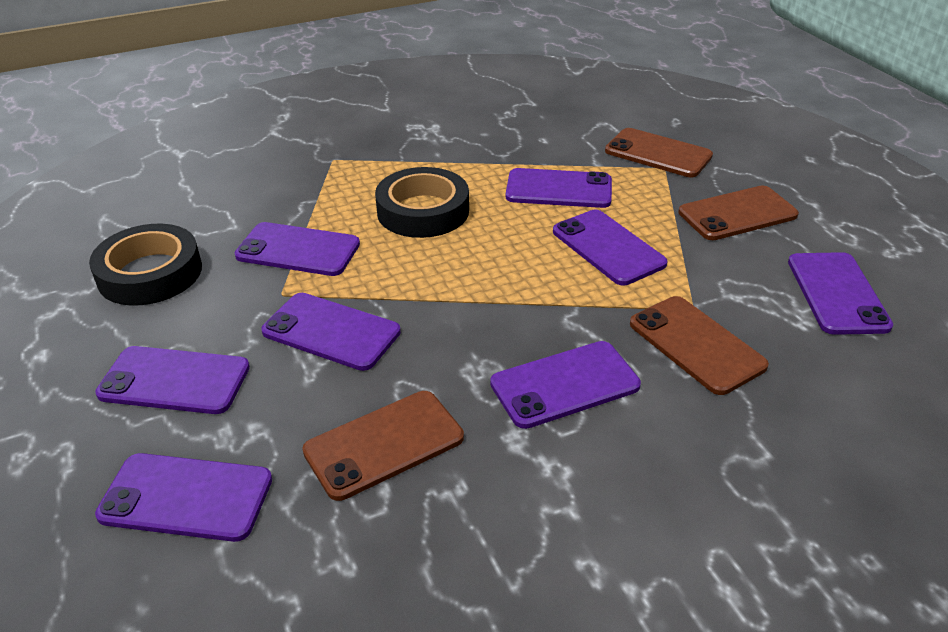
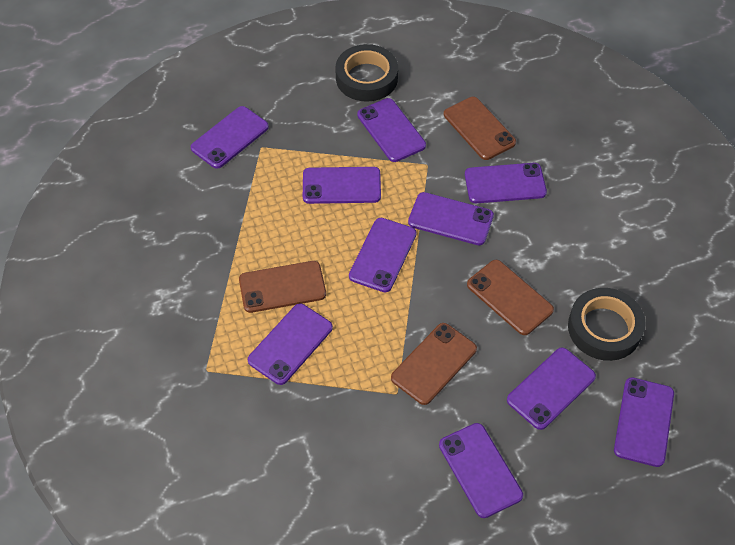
purple phone: [95,346,250,414] [95,453,272,542] [235,222,360,276] [261,293,401,371] [490,341,641,429] [506,168,612,208] [553,210,668,285] [788,252,893,335] = 8 -> [190,106,269,169] [248,303,333,385] [303,167,381,204] [349,218,417,292] [357,98,426,162] [408,192,494,245] [439,423,523,518] [465,163,547,203] [507,348,596,430] [614,377,674,467] = 10

